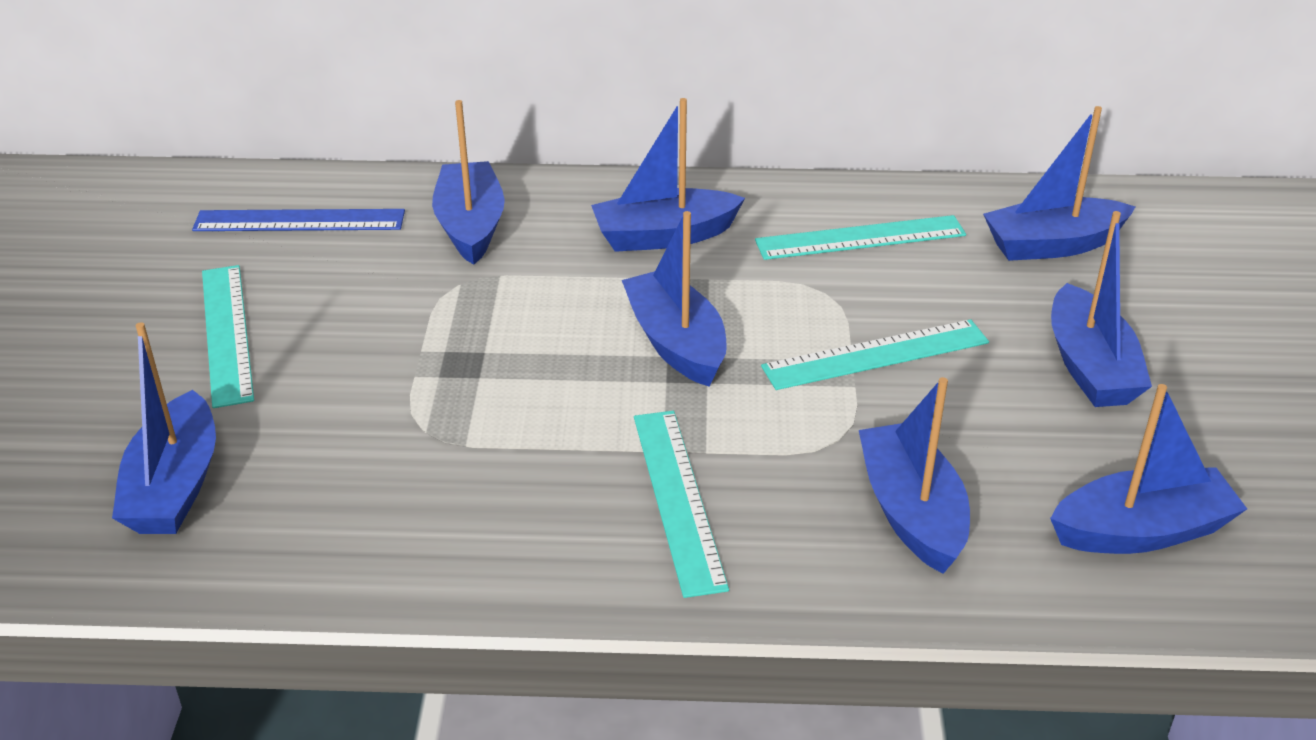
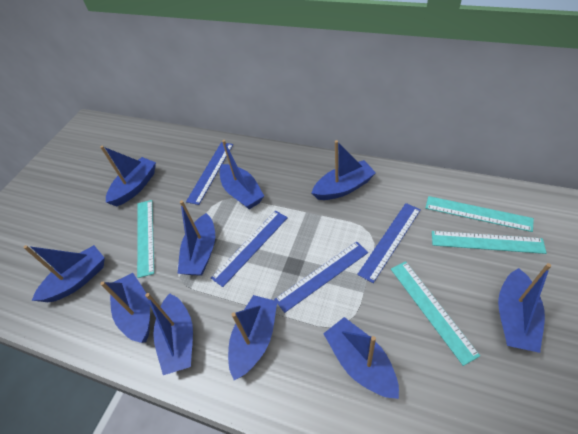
blue boat: [112,322,216,534] [432,100,505,265] [591,98,745,252] [622,211,727,387] [859,377,970,574] [983,106,1135,261] [1050,384,1247,554] [1051,211,1152,407] = 8 -> [23,245,105,302] [100,146,156,207] [100,273,150,343] [145,293,193,375] [178,200,215,276] [220,140,264,209] [228,295,277,380] [312,140,376,200] [323,317,399,399] [498,263,551,353] = 10
blue ruler: [192,209,405,231] = 1 -> [186,142,233,205] [211,211,288,287] [274,241,368,313] [357,203,421,283] = 4

